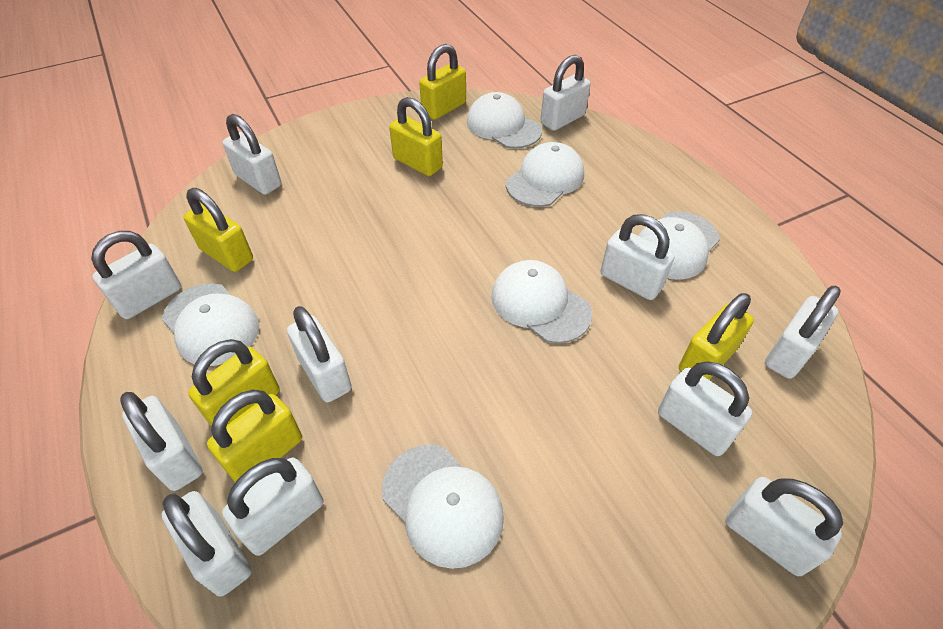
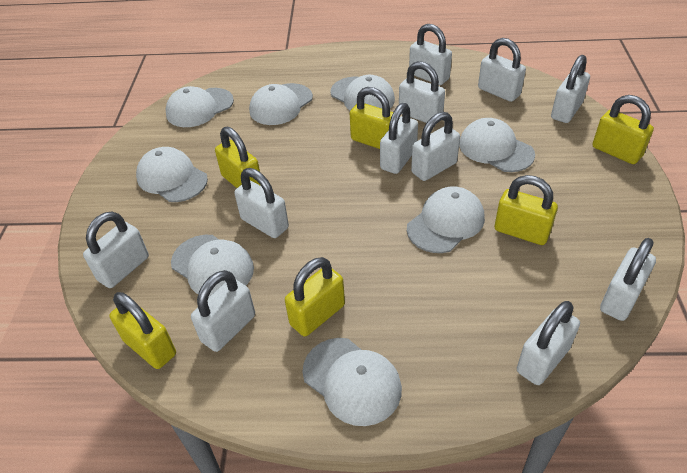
white cap: [162,283,259,366] [382,444,504,569] [467,92,542,149] [491,260,592,343] [506,142,584,207] [638,212,720,280] = 6 -> [136,147,208,202] [166,86,234,127] [171,235,254,298] [249,83,313,125] [303,338,402,426] [330,75,395,110] [407,186,485,253] [459,118,535,172] = 8

